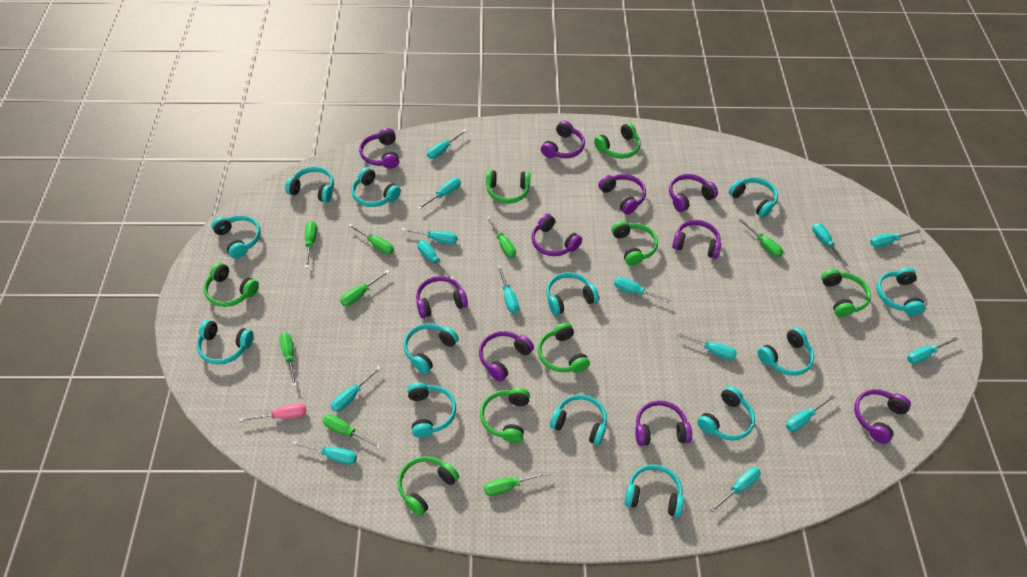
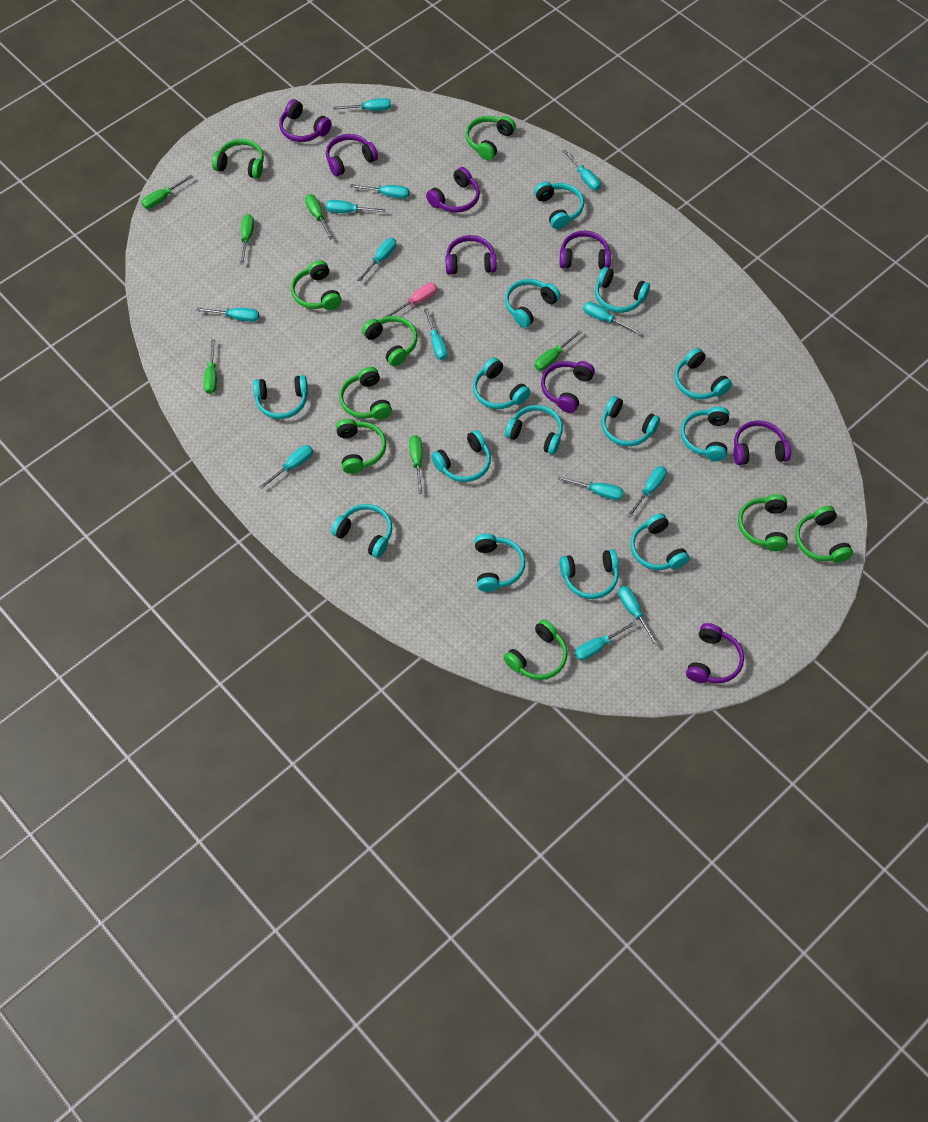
green headphones: [204,262,259,307] [398,456,459,516] [480,388,530,443] [486,170,530,203] [538,322,590,373] [594,123,641,159] [612,221,658,266] [821,269,871,317] = 8 -> [212,139,264,179] [291,260,342,310] [336,419,386,474] [339,367,392,420] [362,316,417,366] [466,116,516,160] [504,619,567,680] [738,494,788,551] [795,506,853,563] = 9
green screwdriver: [279,332,297,386] [305,221,317,268] [322,414,381,449] [340,270,390,306] [348,224,394,254] [484,470,550,496] [487,216,516,258] [739,219,783,257] = 8 -> [141,175,193,209] [204,339,217,394] [240,214,254,264] [305,194,334,240] [409,435,423,494] [535,330,582,371] = 6
purple headphones: [359,128,399,169] [416,276,468,318] [479,331,534,382] [531,213,582,256] [541,120,585,158] [598,174,646,215] [635,400,692,446] [669,174,718,212] [672,220,721,259] [854,389,911,444] = 10 -> [279,99,331,142] [326,134,378,177] [426,167,480,213] [445,235,497,274] [541,361,595,413] [560,231,611,269] [686,623,744,683] [733,420,791,465] = 8
turquoise headphones: [197,320,254,365] [211,215,261,259] [285,166,334,203] [351,167,401,207] [404,323,459,374] [407,382,456,438] [547,272,599,315] [550,394,607,445] [624,464,684,517] [697,386,755,440] [729,177,778,218] [758,327,814,376] [877,267,925,315] = 13 -> [253,375,308,419] [331,504,392,558] [431,430,491,482] [473,357,530,409] [474,534,525,592] [505,279,561,328] [505,405,563,455] [534,182,584,229] [560,549,619,599] [595,267,650,313] [602,396,660,446] [630,513,690,570] [675,348,732,399] [681,406,729,461] = 14
turquoise screwdriver: [292,441,357,465] [331,366,381,412] [402,228,457,244] [417,178,461,210] [417,240,454,279] [427,129,467,159] [497,265,519,313] [614,277,671,303] [676,332,737,360] [710,467,761,512] [786,394,835,432] [812,223,848,266] [870,229,921,248] [907,337,959,364] = 14 -> [196,308,259,322] [259,445,313,489] [326,200,386,213] [334,98,391,111] [350,184,409,199] [357,238,396,282] [424,308,448,360] [558,476,624,500] [563,149,601,190] [575,621,637,660] [583,302,640,334] [618,586,658,646] [627,466,667,518] = 13

